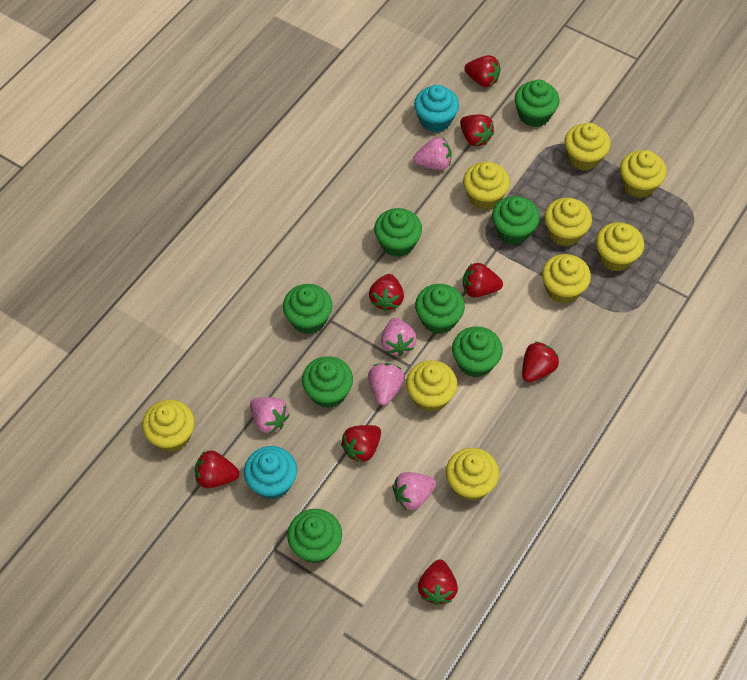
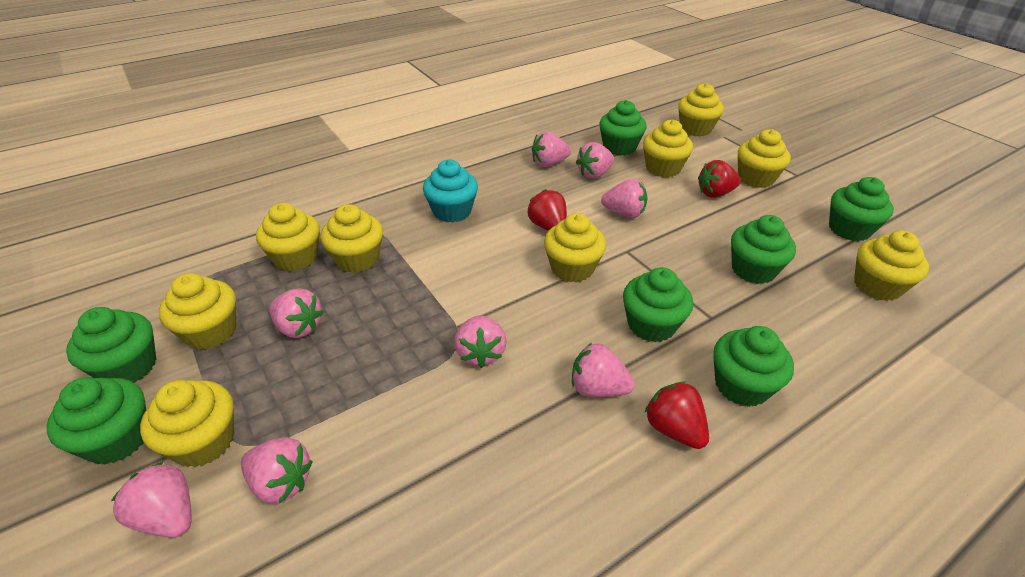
green cupcake: [283,284,333,334] [287,509,342,563] [302,356,353,408] [374,208,422,257] [415,284,465,334] [452,326,503,378] [492,196,540,245] [515,79,559,127] = 8 -> [46,377,146,465] [66,307,156,383] [599,100,647,156] [623,267,693,342] [713,326,794,407] [731,215,796,284] [829,177,894,241] = 7
pink strawberry: [250,397,289,434] [368,363,405,405] [381,318,417,356] [393,472,436,510] [413,137,451,170] = 5 -> [111,462,191,538] [241,437,313,504] [269,288,324,338] [454,315,507,368] [532,131,571,167] [572,343,635,397] [576,142,614,179] [601,179,648,218] = 8
red strawberry: [195,450,239,488] [341,425,381,463] [369,274,404,311] [418,559,458,605] [460,114,494,146] [463,263,503,297] [464,55,501,87] [522,341,559,382] = 8 -> [528,189,567,231] [645,381,709,449] [698,160,741,198] = 3
turquoise cupcake: [244,446,297,500] [414,85,459,132] = 2 -> [423,160,478,223] = 1

